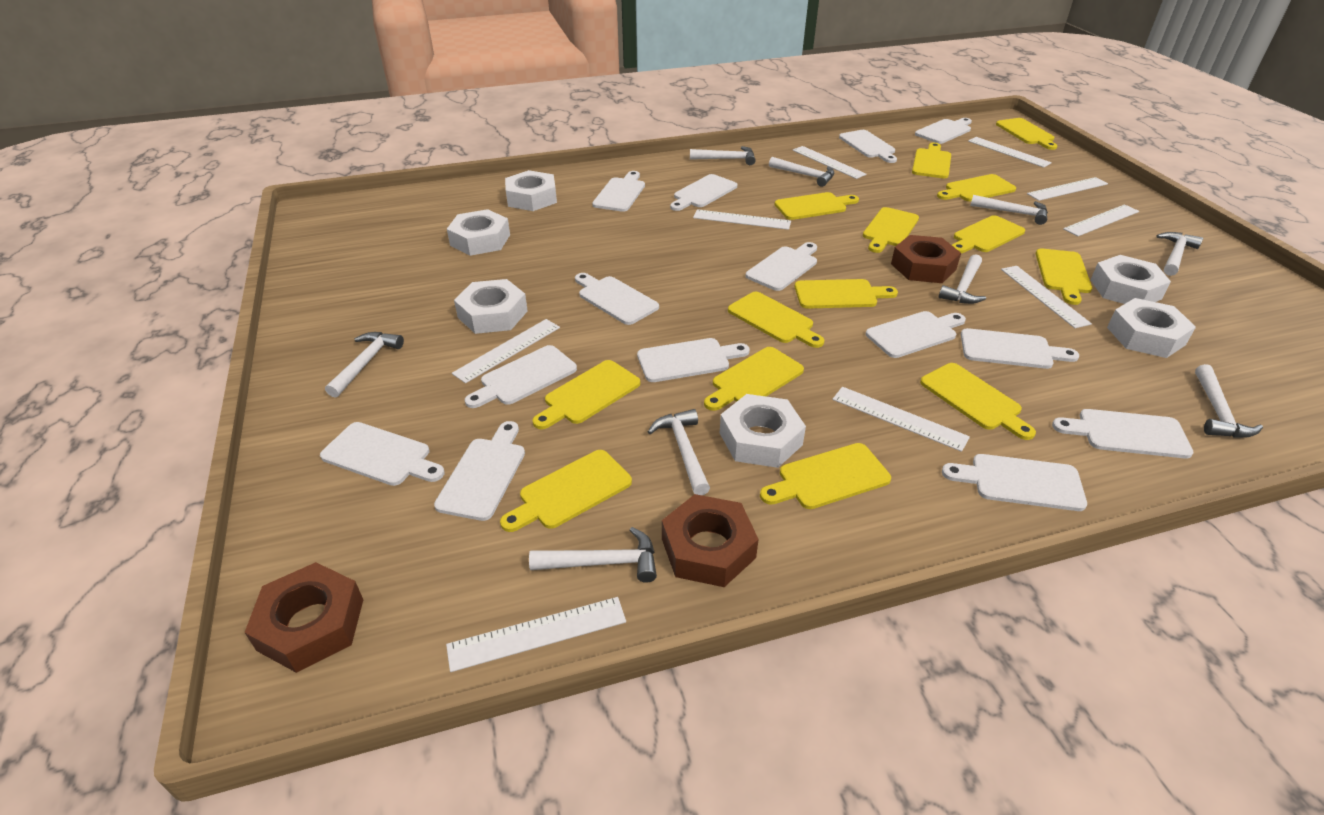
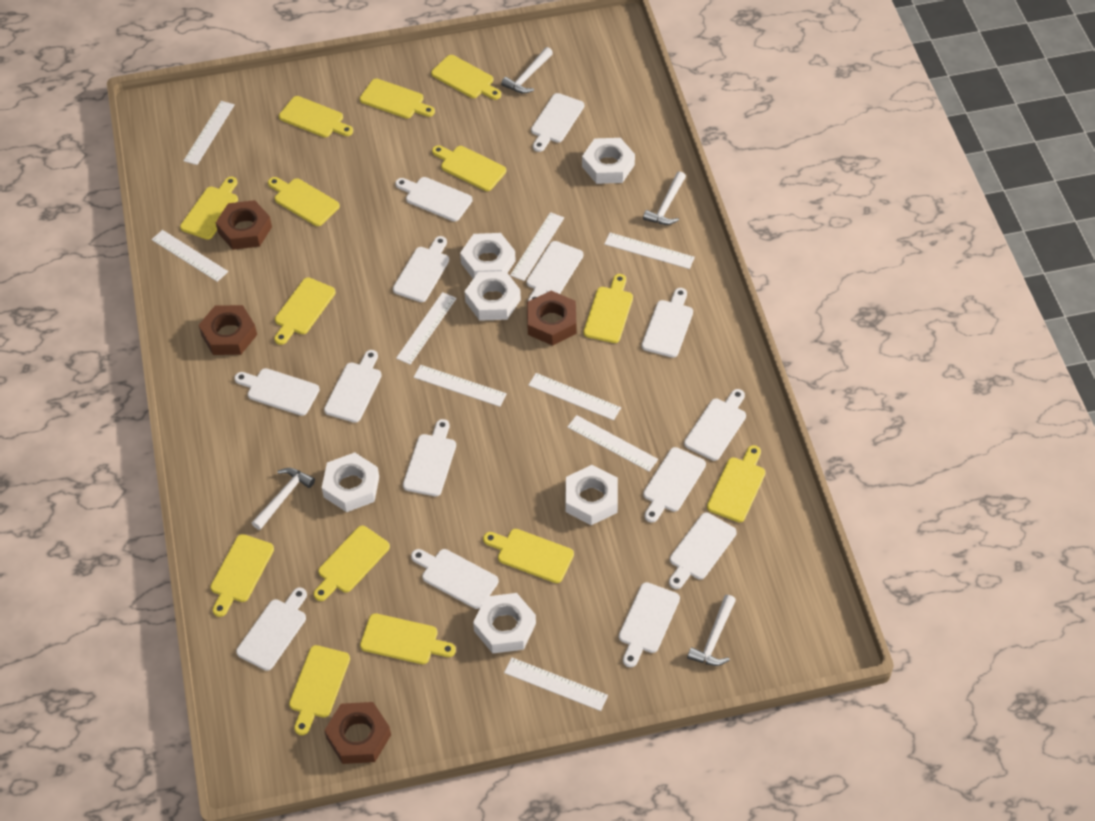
brown nut: [244,562,363,673] [662,494,759,587] [891,235,961,283] = 3 -> [198,305,257,355] [216,200,272,250] [324,702,391,764] [527,291,577,346] = 4
white hammer: [325,332,404,398] [529,527,657,583] [648,409,710,495] [690,146,756,165] [769,157,834,187] [939,254,986,304] [970,195,1048,225] [1156,232,1203,276] [1195,364,1263,438] = 9 -> [252,468,315,530] [501,47,553,94] [643,171,686,225] [687,595,736,666] = 4

